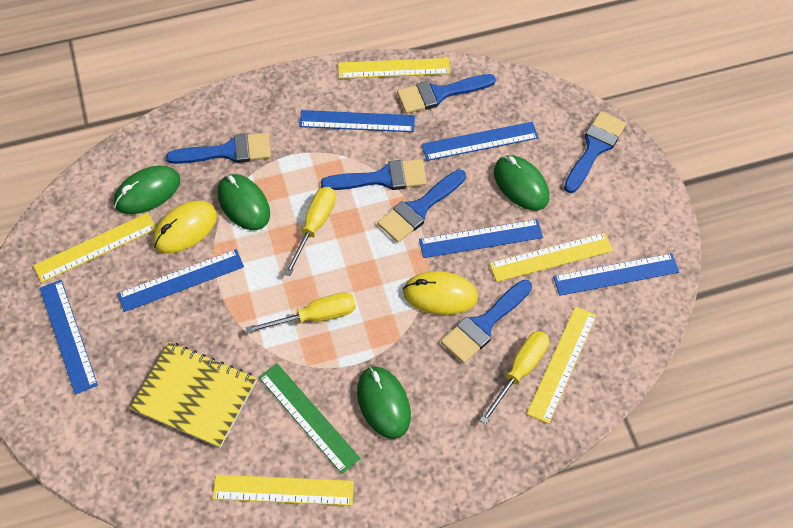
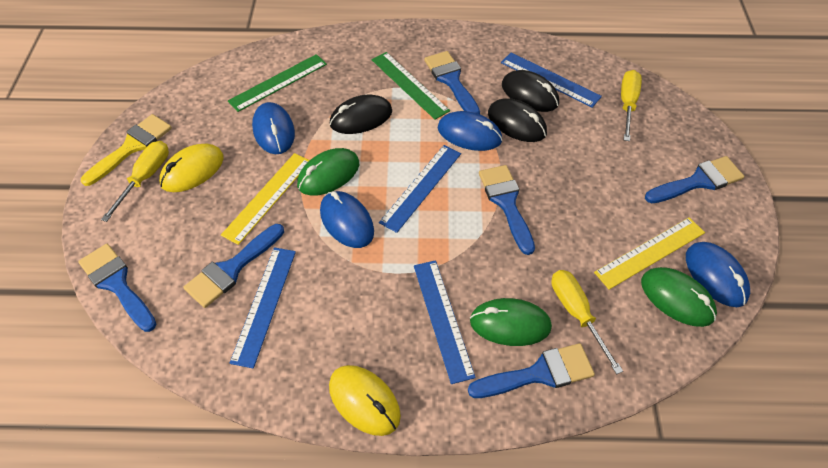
black mouse: none = 0 -> [330,95,392,134] [488,98,547,142] [502,70,559,112] = 3
blue mouse: none = 0 -> [252,102,295,154] [320,191,374,248] [438,111,502,151] [686,242,750,307] = 4
blue ruler: [40,280,98,395] [117,249,244,312] [299,110,415,132] [419,219,543,258] [422,122,539,161] [553,253,679,296] = 6 -> [230,247,296,369] [379,145,461,233] [414,260,476,384] [501,53,602,108] = 4
green mouse: [114,166,180,214] [217,174,270,230] [357,366,411,439] [494,155,549,210] = 4 -> [297,148,359,196] [470,298,552,346] [641,267,717,327] = 3
green ruler: [259,363,361,474] = 1 -> [228,54,327,112] [372,52,450,120] = 2
yellow brush: none = 0 -> [81,114,172,186] = 1
yellow notebook: [130,342,257,448] = 1 -> none = 0
yellow ruler: [33,213,156,283] [212,475,354,506] [338,58,450,79] [489,233,613,282] [527,306,597,424] = 5 -> [221,153,310,245] [594,217,705,290] = 2

